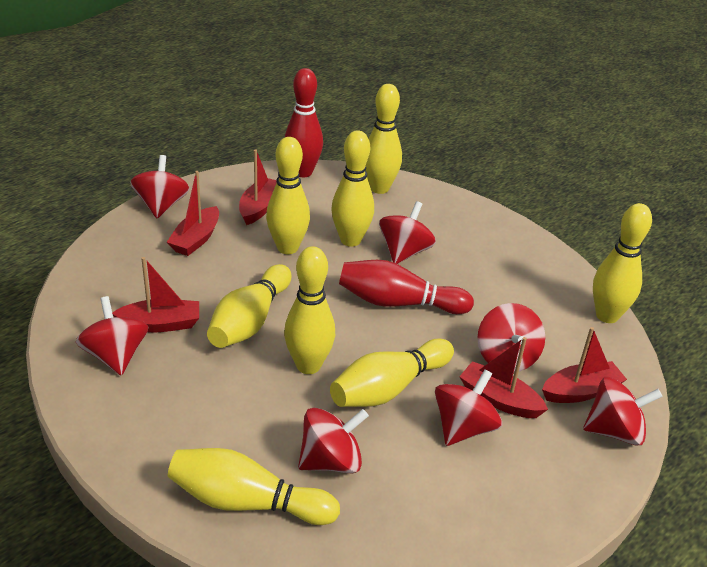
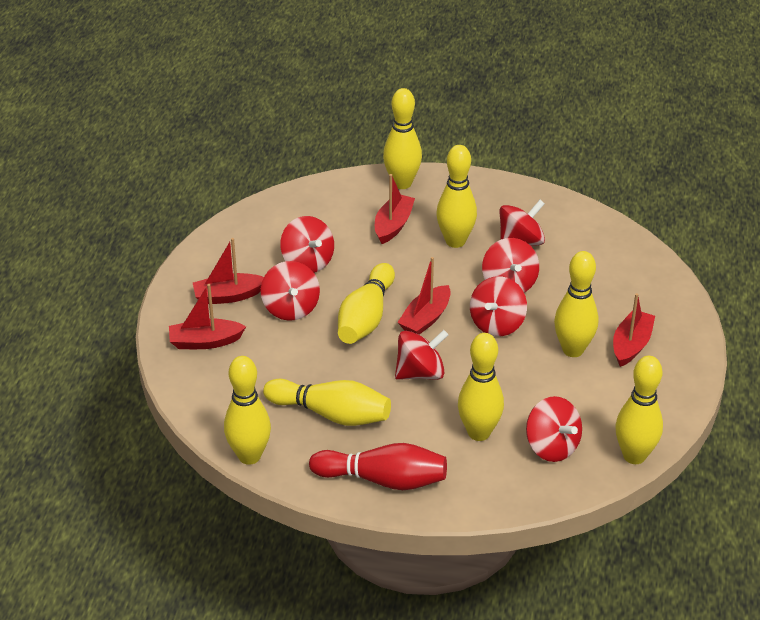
red bowling pin: [285,68,323,177] [339,260,474,314] = 2 -> [309,443,447,490] = 1

